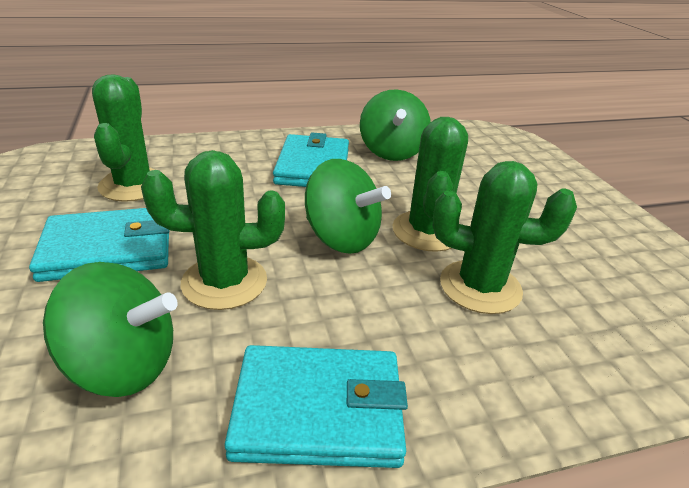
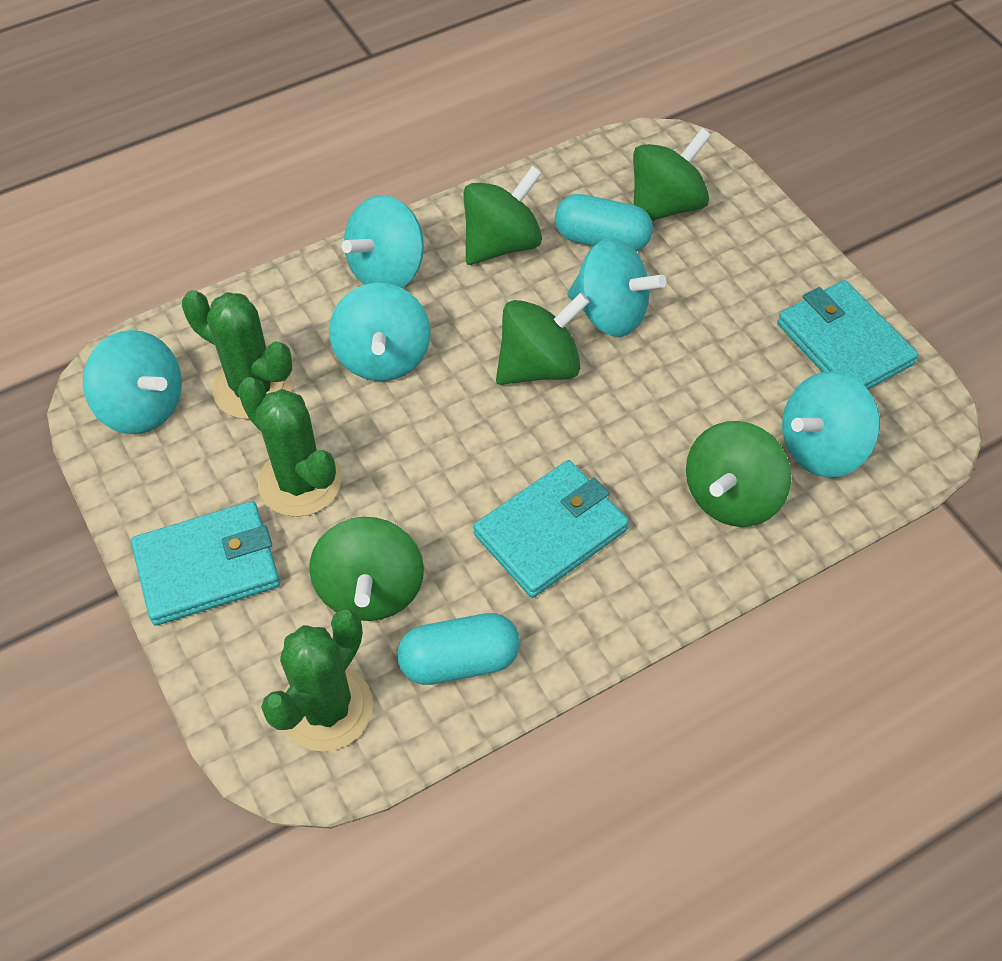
green cactus: [92,74,155,202] [141,150,285,310] [393,117,468,252] [433,161,577,314] = 4 -> [182,290,292,419] [238,377,341,517] [261,609,373,751] = 3
green spinning top: [43,262,178,397] [305,159,391,254] [360,89,431,161] = 3 -> [309,517,424,621] [463,166,542,265] [496,292,590,385] [633,128,711,221] [686,421,791,527] = 5
turquoise capsule: none = 0 -> [397,613,520,685] [555,194,653,251] = 2
turquoise spinning top: none = 0 -> [83,330,182,434] [329,283,430,381] [342,195,424,288] [567,238,666,337] [782,371,880,477] = 5

